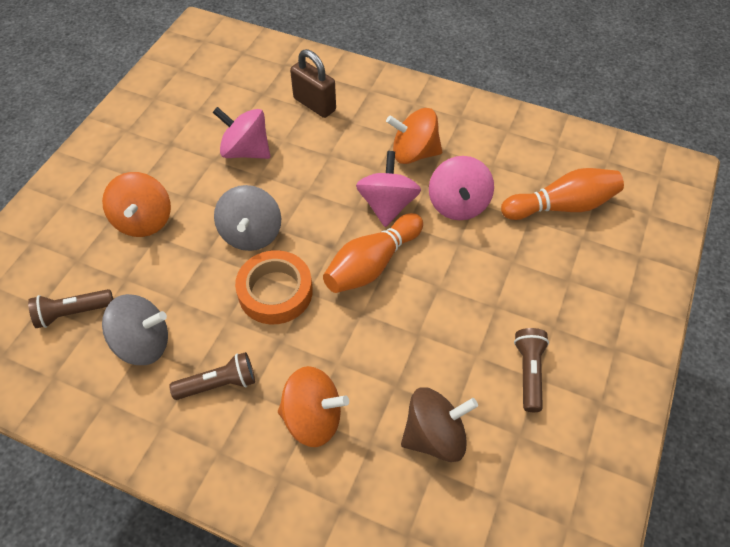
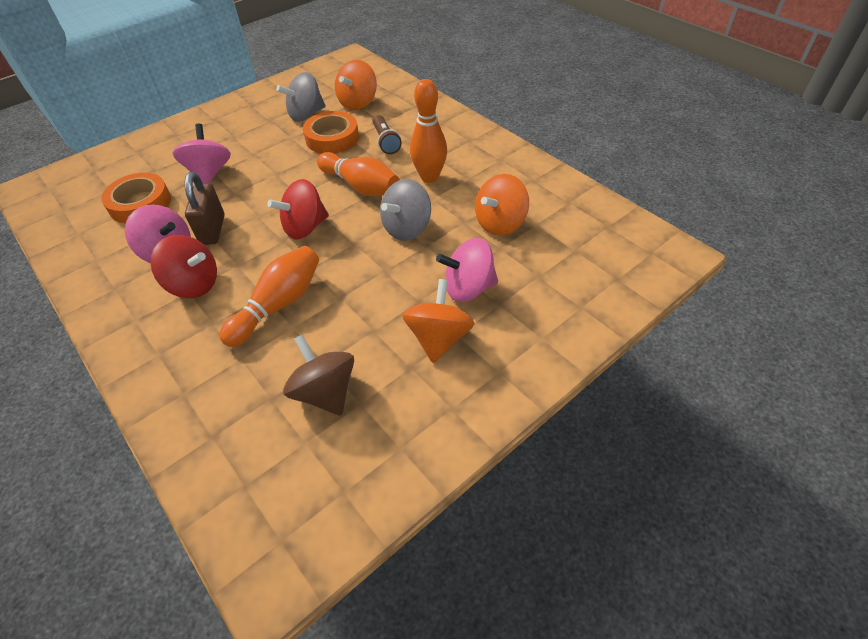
brown flashlight: [28,289,113,328] [169,352,255,400] [514,328,549,412] = 3 -> [373,115,402,154] = 1
orange bowling pin: [323,213,423,293] [501,168,624,220] = 2 -> [219,246,319,347] [317,152,400,196] [410,79,447,183] = 3
orange tape: [235,250,313,324] = 1 -> [101,173,171,223] [303,111,359,154] = 2
red spinning top: none = 0 -> [151,235,217,298] [267,179,329,240] = 2

